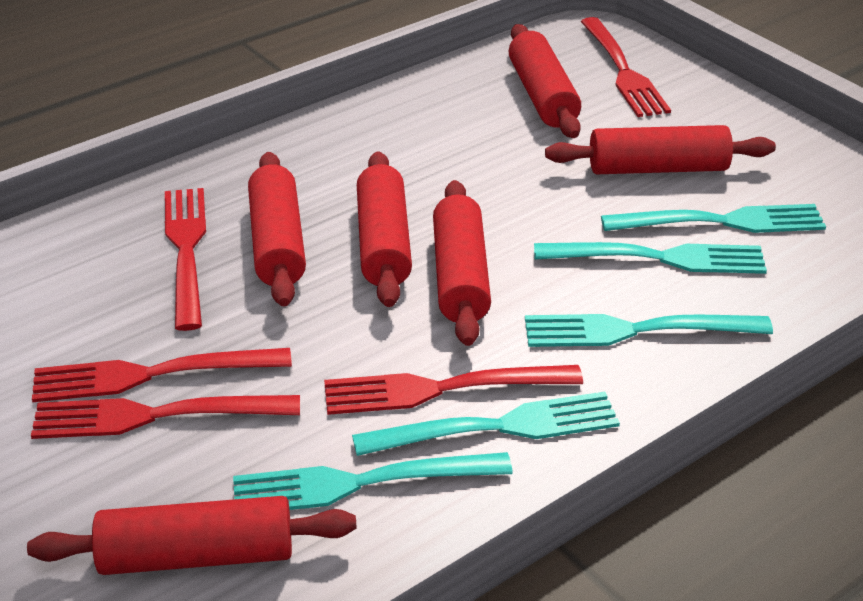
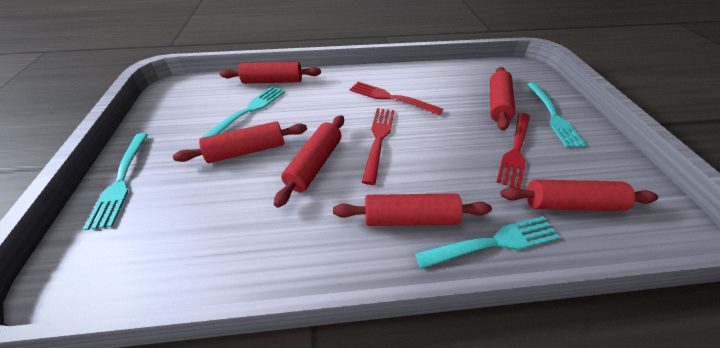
red fork: [31,395,300,439] [32,348,292,402] [165,188,206,331] [324,365,583,415] [580,17,671,117] = 5 -> [350,82,443,115] [362,108,395,185] [497,113,530,189] = 3
turquoise fork: [233,452,513,510] [352,392,620,456] [525,314,773,347] [534,242,767,274] [601,204,826,233] = 5 -> [84,133,148,230] [201,87,285,138] [415,216,560,269] [527,83,587,147] = 4

